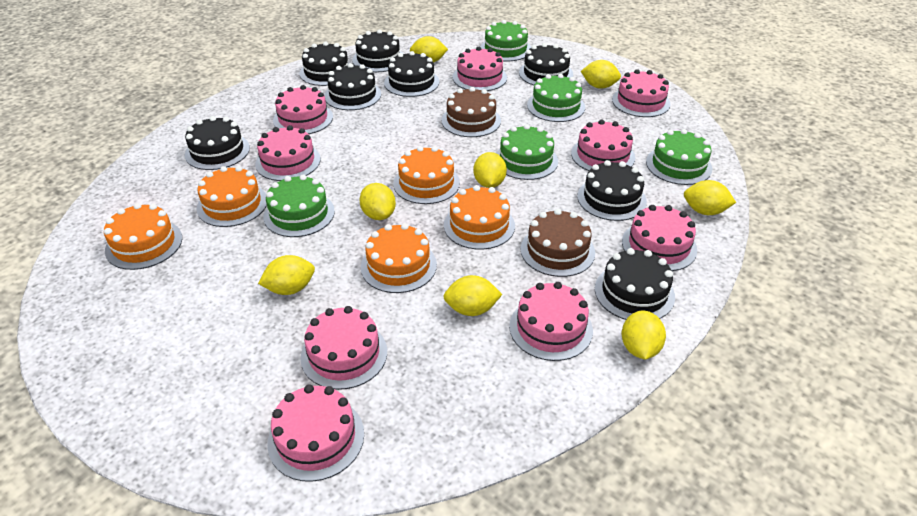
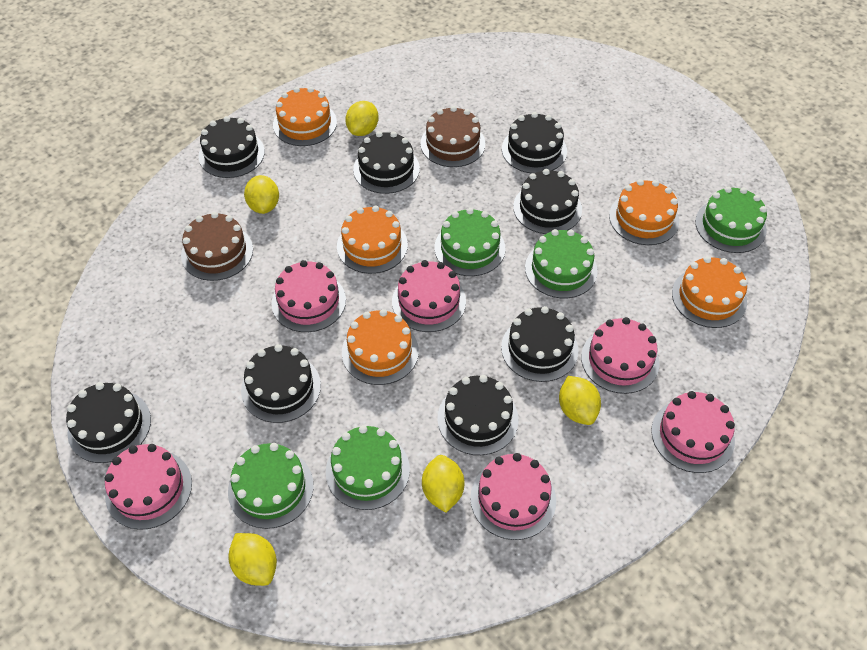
pink cake: [255,125,321,181] [267,384,364,482] [273,85,333,134] [300,306,387,390] [453,47,507,91] [509,282,593,361] [571,120,635,171] [612,69,671,117] [622,205,697,271] = 9 -> [105,444,192,530] [271,260,346,332] [392,260,466,332] [470,453,556,540] [581,317,660,394] [651,391,735,473] = 6
yellow lemon: [258,255,315,295] [360,183,396,220] [410,36,448,63] [443,275,502,316] [473,152,507,188] [581,60,621,89] [621,311,666,360] [684,180,736,215] = 8 -> [228,533,277,586] [244,175,279,214] [345,101,379,136] [422,455,465,513] [559,376,601,425] = 5

